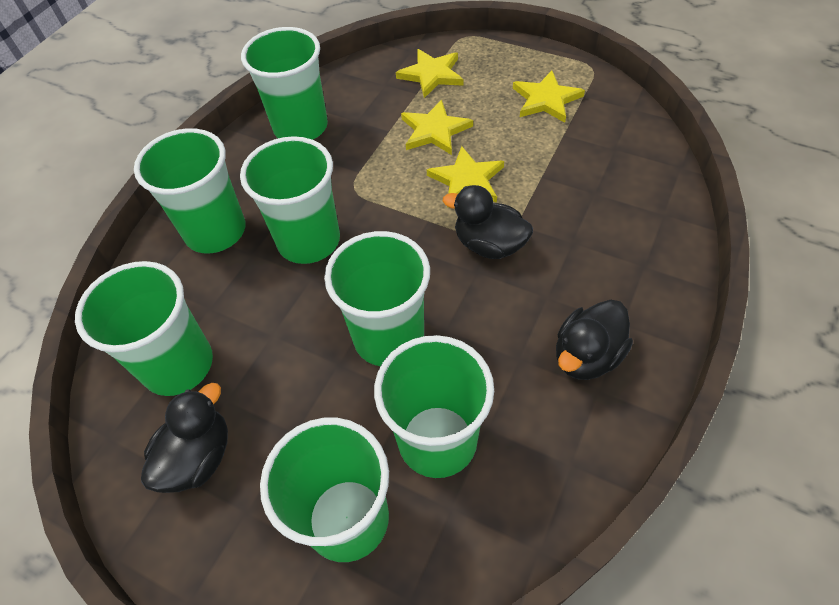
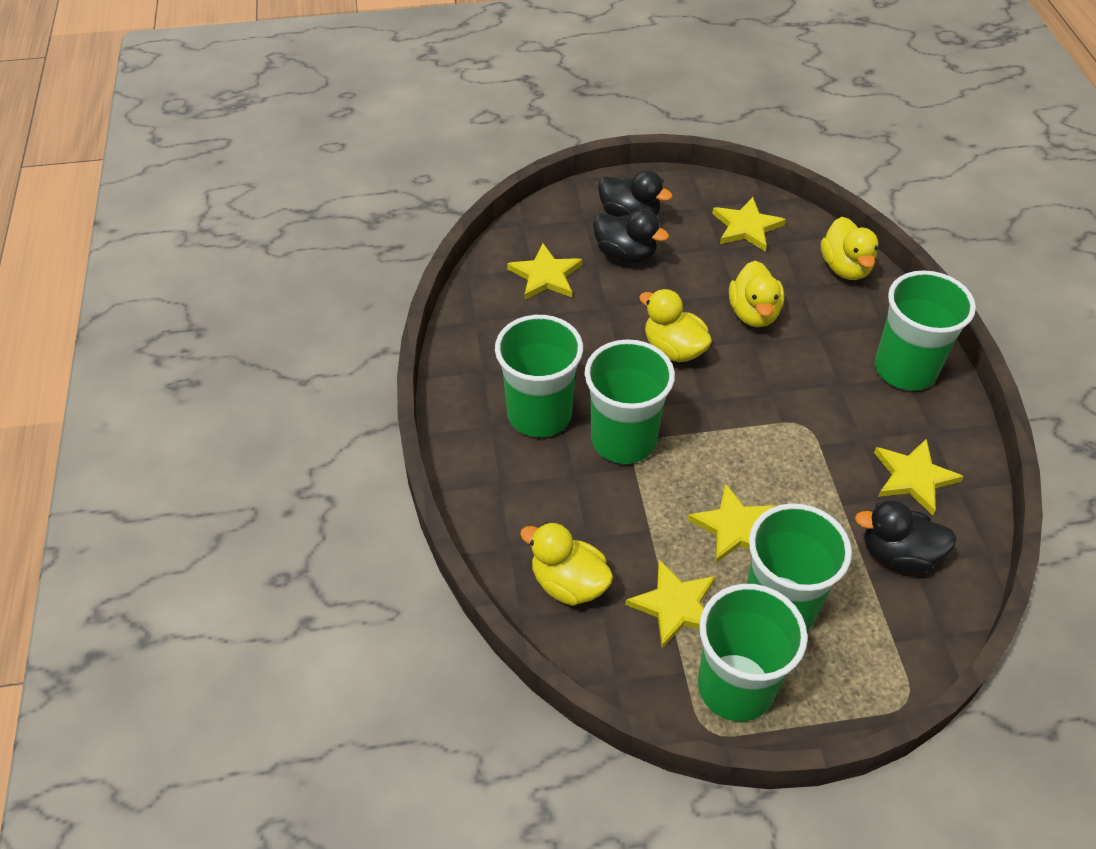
green cup: [75,261,213,396] [134,128,245,253] [240,136,340,264] [241,27,328,140] [260,418,389,562] [324,231,430,366] [374,335,494,478] = 7 -> [495,315,583,437] [585,339,675,464] [698,584,808,722] [747,503,852,630] [875,270,976,391] = 5
yellow duck: none = 0 -> [520,522,613,606] [639,289,712,362] [729,261,784,327] [821,217,878,280] = 4
yellow star: [396,49,463,98] [401,99,473,155] [427,146,504,208] [513,71,585,123] = 4 -> [507,243,583,300] [625,559,716,649] [687,483,777,563] [712,197,786,252] [874,439,964,515] = 5

